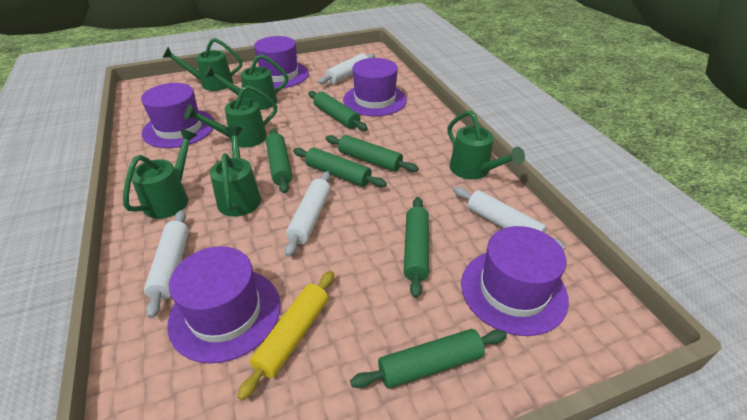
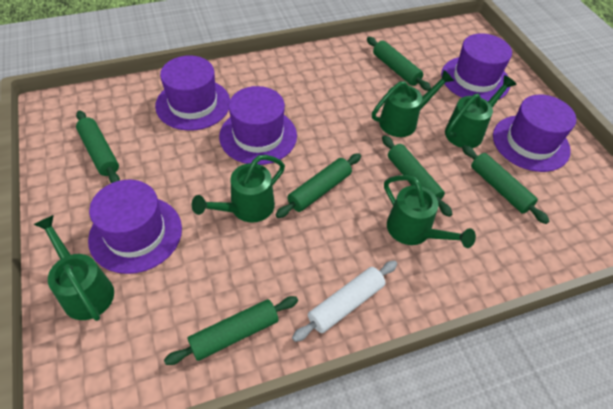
green watering can: [123,129,197,219] [162,38,242,91] [184,85,277,148] [204,54,288,110] [210,126,261,217] [447,111,525,180] = 6 -> [33,215,114,321] [192,155,285,223] [372,70,454,137] [384,175,476,248] [445,75,517,148] = 5
white rolling pin: [144,210,189,318] [285,171,331,257] [318,53,375,84] [453,187,566,251] = 4 -> [292,261,397,342] = 1
yellow rolling pin: [237,271,334,400] = 1 -> none = 0

